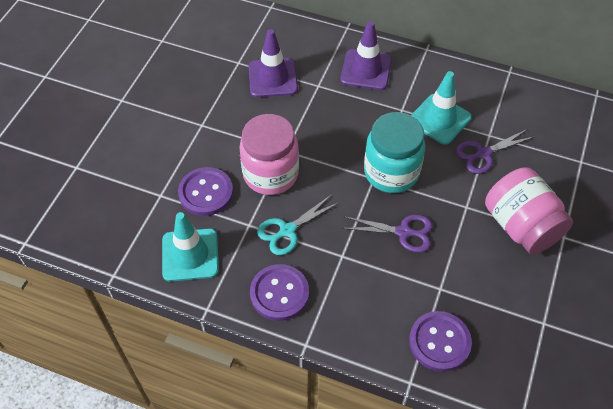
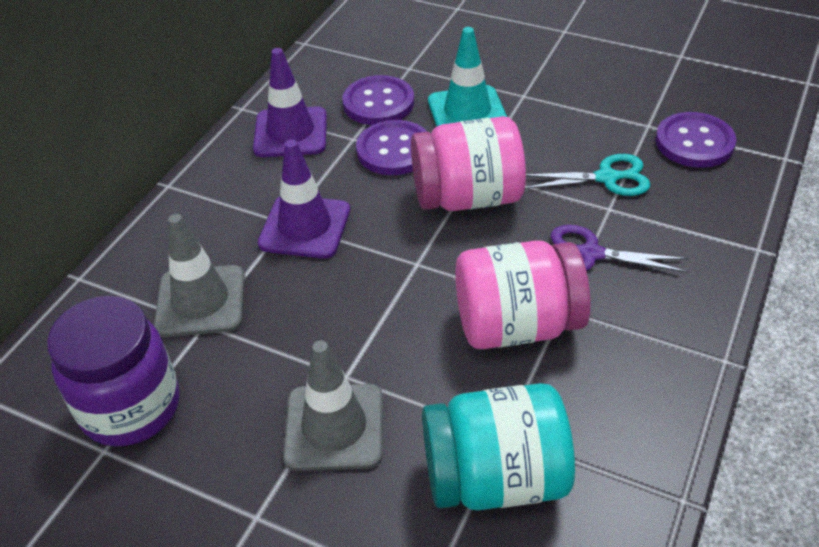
grey traffic cone: none = 0 -> [154,214,245,337] [283,340,383,471] = 2
purple jar: none = 0 -> [47,296,180,447] = 1
purple scissors: [342,215,433,253] [455,129,534,174] = 2 -> [551,225,688,273] = 1
turquoise traffic cone: [162,212,219,282] [411,71,472,145] = 2 -> [428,27,507,127] = 1

